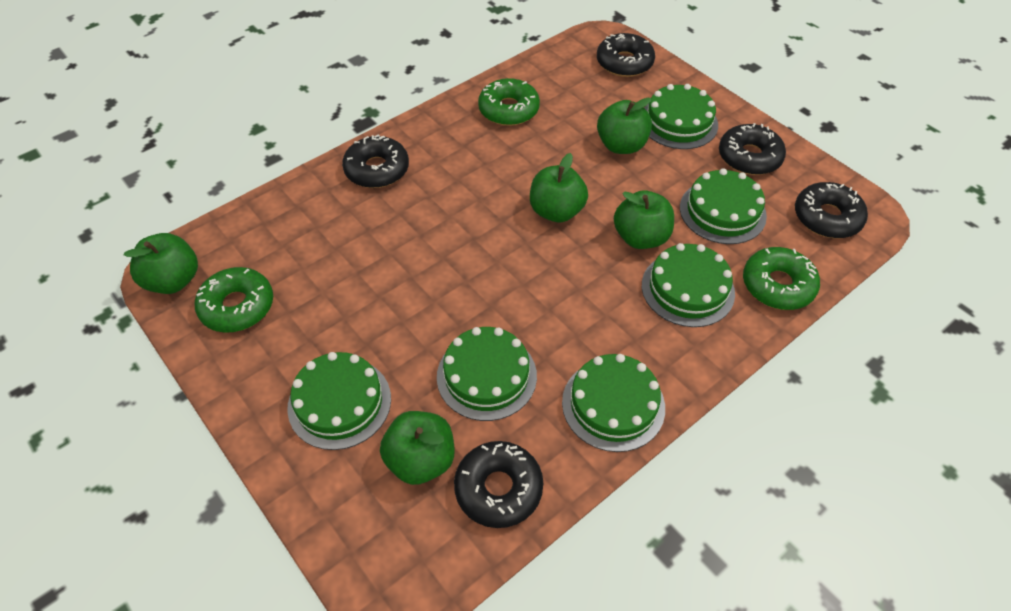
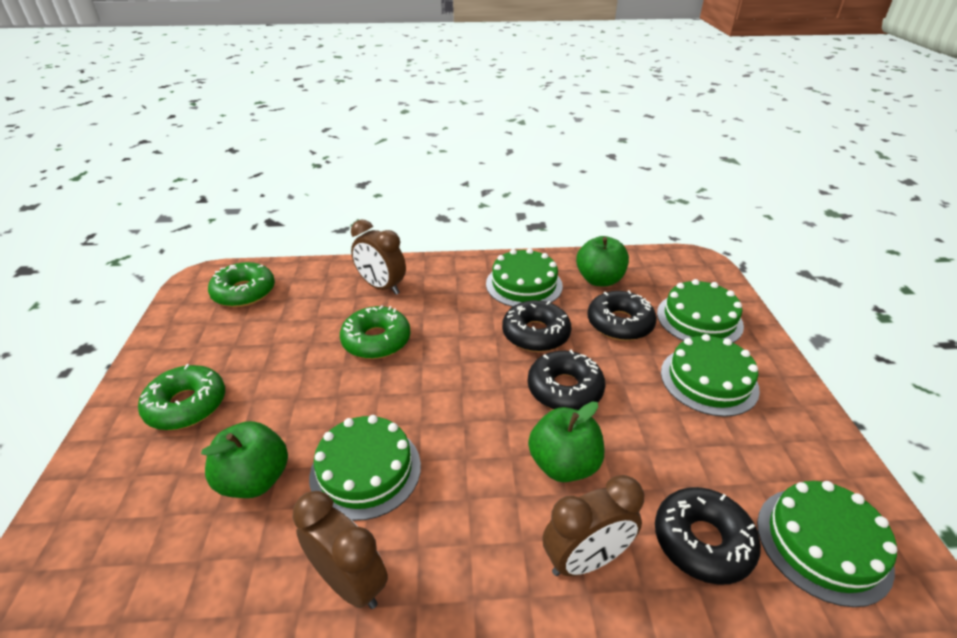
black donut: [342,134,409,188] [454,441,543,528] [597,33,655,77] [719,123,786,175] [795,182,868,238] = 5 -> [502,300,572,352] [528,349,605,410] [587,290,657,341] [655,487,761,585] = 4
brown clock: none = 0 -> [292,491,388,609] [351,219,406,295] [542,475,644,576] = 3
green apple: [124,233,198,294] [380,411,454,485] [530,153,588,222] [597,97,652,154] [614,190,674,249] = 5 -> [201,421,288,498] [528,401,604,482] [576,236,629,286] = 3
green cake: [287,352,391,450] [437,327,537,421] [562,354,665,452] [642,243,735,327] [645,84,718,149] [680,168,767,244] = 6 -> [309,415,421,521] [486,248,563,307] [657,279,744,343] [661,334,760,417] [757,481,897,607] = 5

